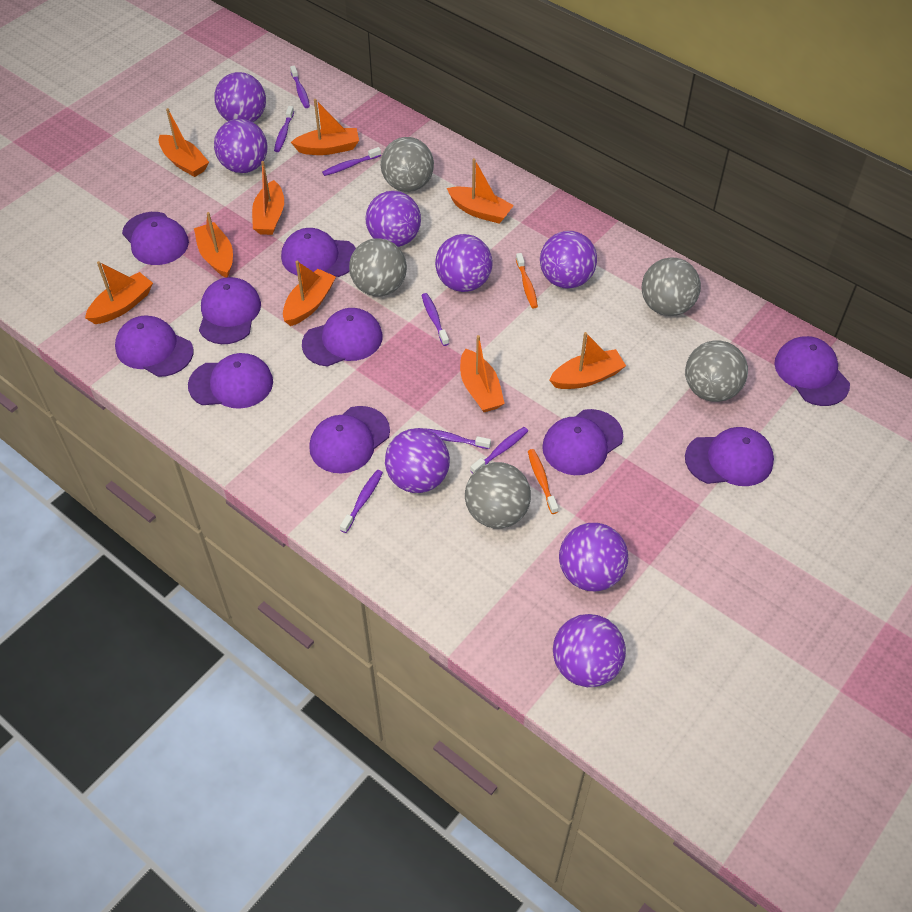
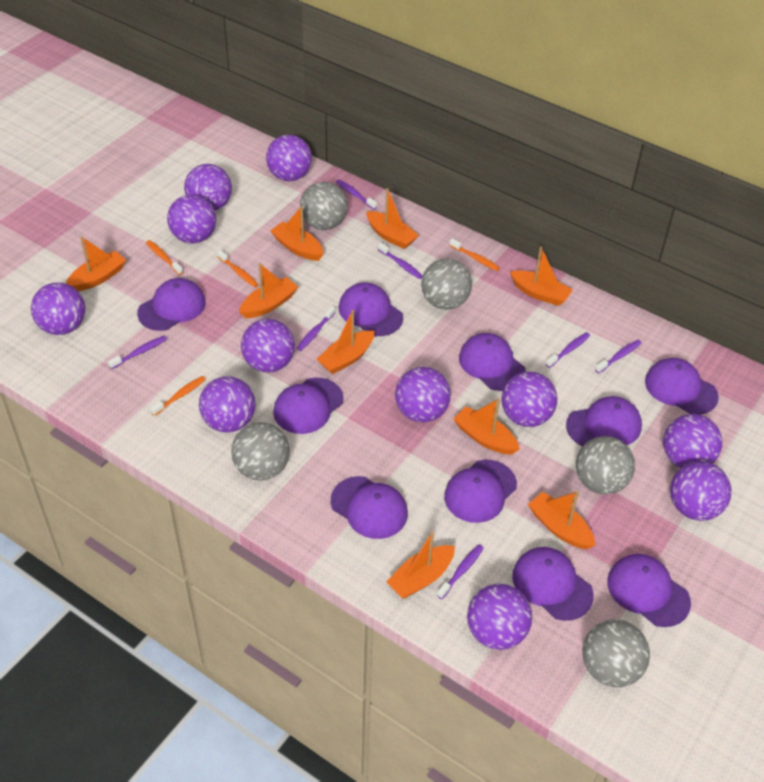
orange toothbrush: [516,253,538,308] [528,449,558,514] = 2 -> [146,240,183,275] [150,376,206,416] [217,250,259,287] [449,238,500,271] = 4
purple ball: [214,72,266,122] [214,119,268,173] [366,191,421,247] [385,428,450,493] [435,234,493,292] [540,231,597,289] [553,614,626,687] [559,523,628,591] = 8 -> [31,282,85,335] [167,195,216,244] [184,164,232,210] [199,376,256,433] [241,319,295,372] [266,135,312,181] [395,367,451,422] [467,584,532,650] [501,372,557,427] [663,414,722,468] [670,461,732,521] = 11

